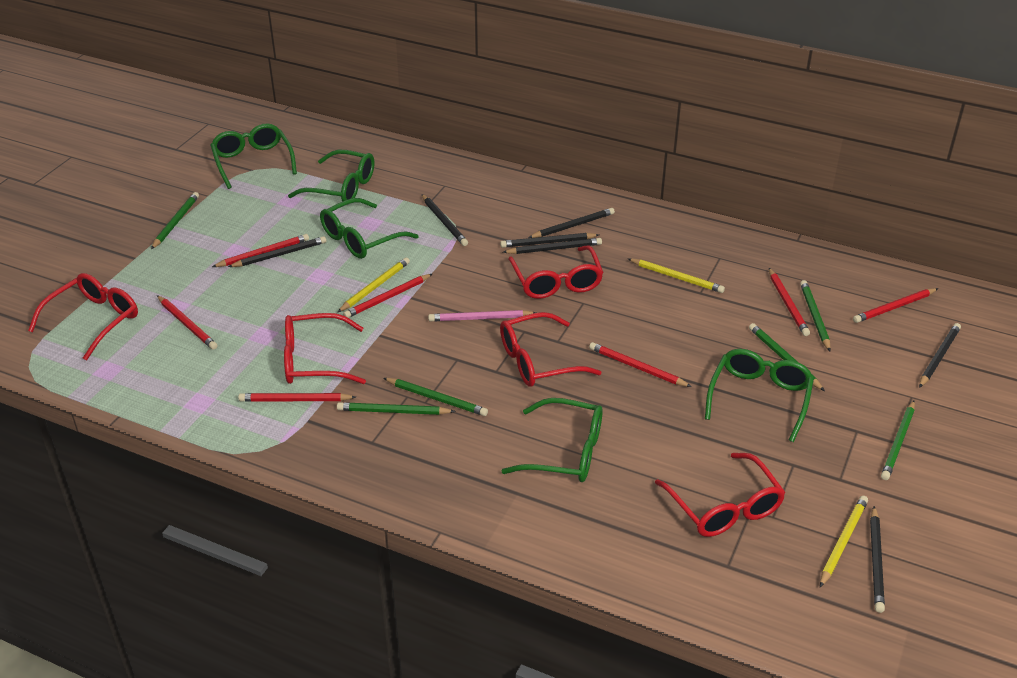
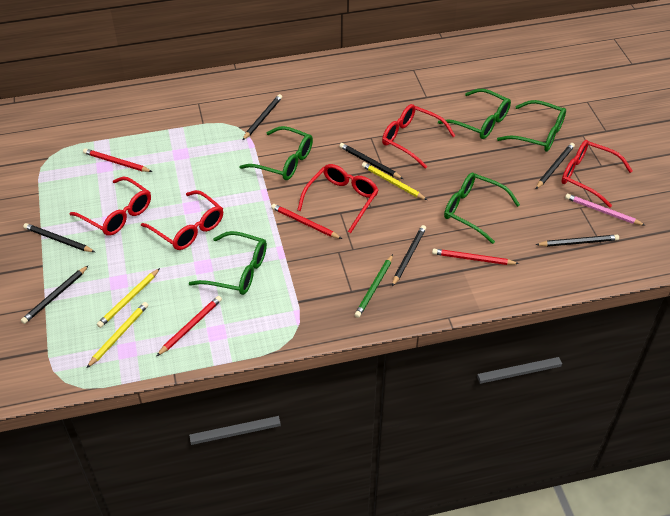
green pencil: [151,192,199,249] [337,402,456,415] [383,378,488,416] [749,323,825,391] [800,280,831,351] [881,401,915,480] = 6 -> [355,254,393,318] = 1
red pencil: [157,295,217,350] [212,234,309,267] [238,393,356,402] [343,274,432,318] [589,342,692,387] [769,268,810,336] [853,288,938,323] = 7 -> [83,148,152,172] [157,296,222,356] [271,204,342,239] [432,249,519,265] = 4

